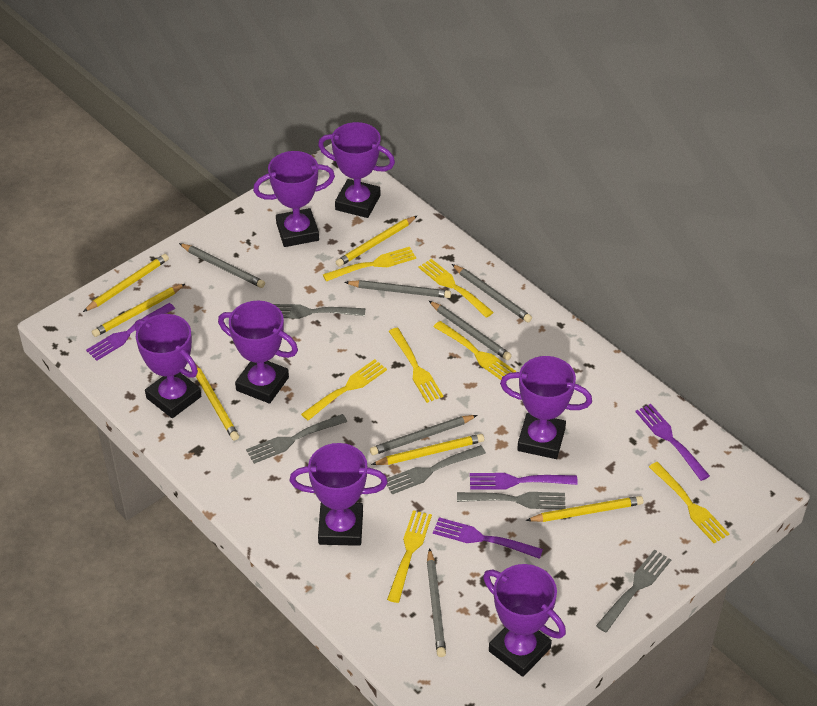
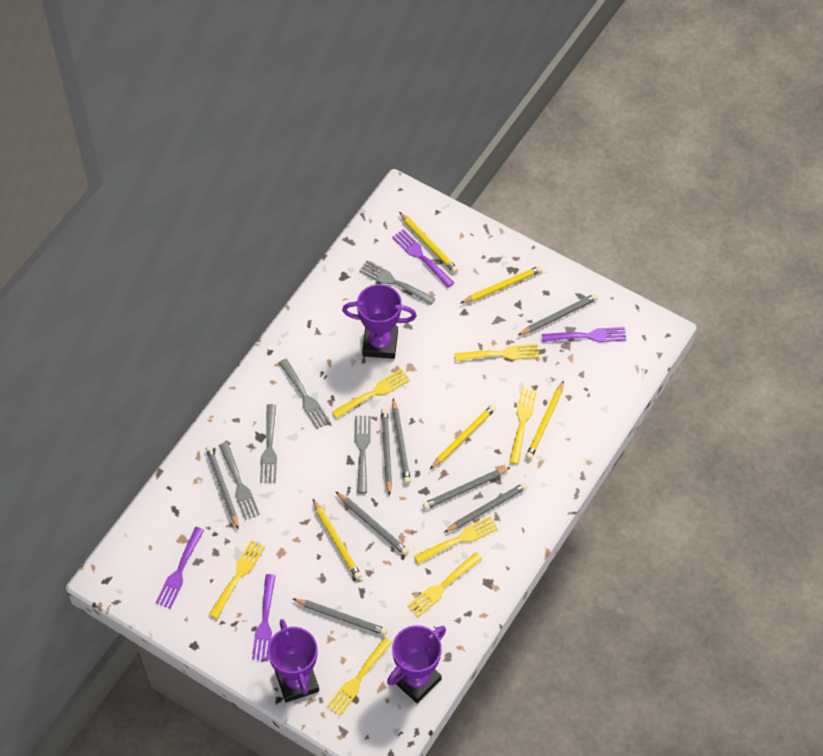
grey pencil: [179,243,265,288] [344,280,451,298] [370,415,477,455] [427,548,446,657] [429,301,512,360] [452,264,532,323] = 6 -> [206,446,238,529] [293,599,387,635] [336,492,409,555] [381,408,392,496] [392,398,411,484] [423,467,511,509] [444,482,527,533] [517,294,598,336] = 8
purple trophy: [135,314,201,418] [218,301,298,404] [253,151,335,247] [289,443,388,546] [318,122,395,218] [483,564,566,677] [500,356,592,459] = 7 -> [268,619,319,702] [342,284,417,359] [387,625,446,703] = 3
yellow pencil: [83,254,169,312] [92,284,185,337] [196,365,239,441] [336,216,417,267] [371,434,484,465] [526,496,644,522] = 6 -> [313,499,362,579] [399,212,458,273] [430,404,496,469] [460,266,543,304] [526,381,564,459] = 5

